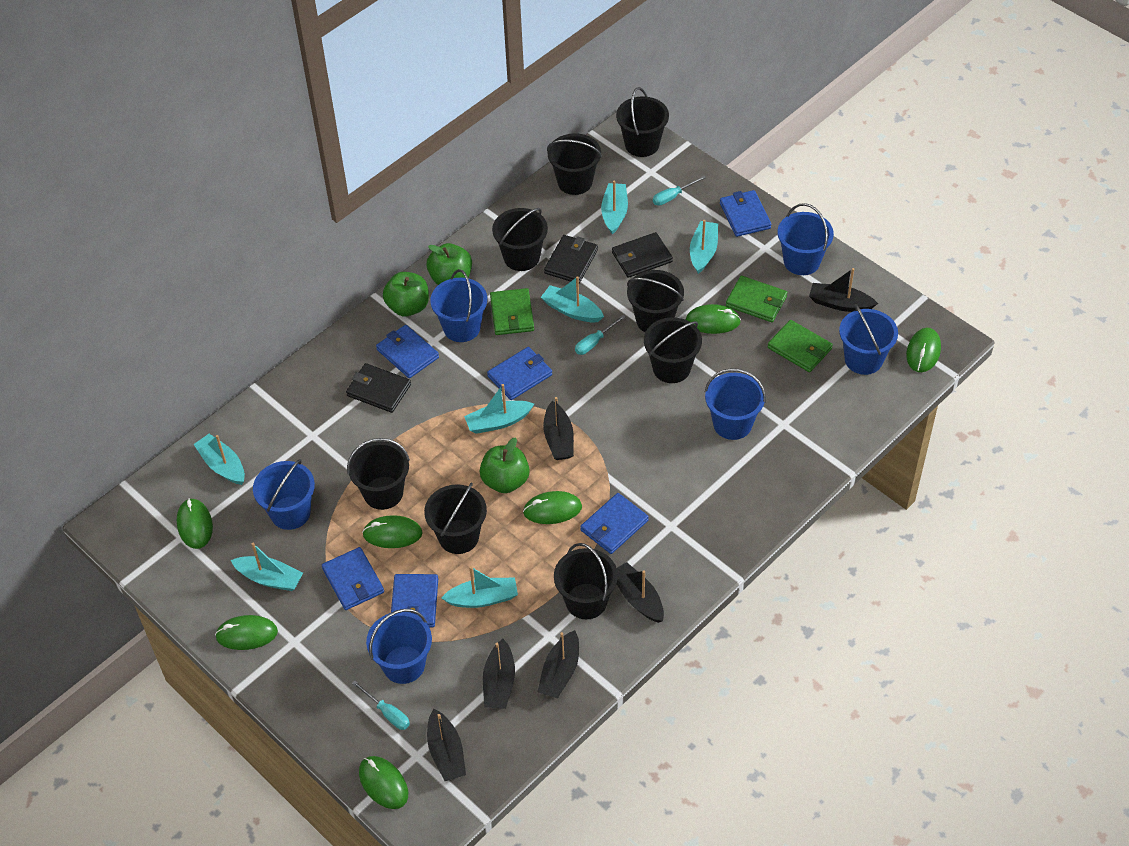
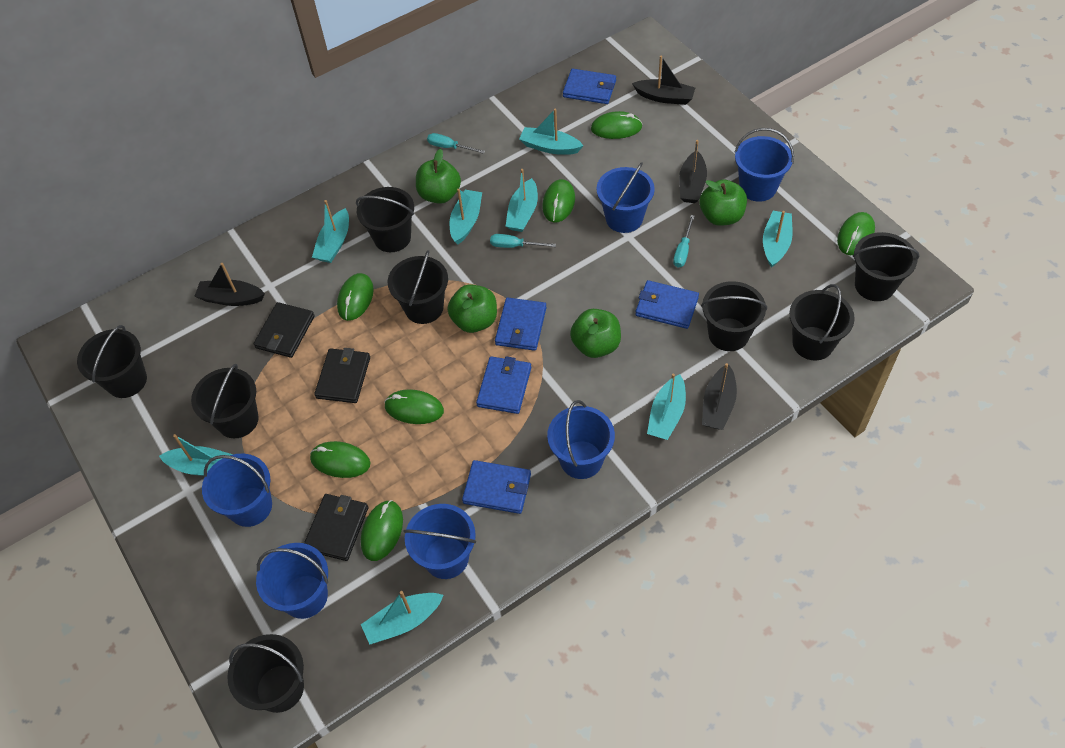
black boat: [427,709,466,781] [483,639,515,709] [537,630,579,699] [543,397,574,460] [617,562,664,623] [809,268,878,312] = 6 -> [194,263,265,306] [632,56,695,105] [679,140,707,203] [702,363,737,430] = 4
blue wallet: [322,547,384,610] [376,325,439,378] [391,574,438,627] [487,347,552,400] [580,493,649,554] [720,190,771,237] = 6 -> [462,460,531,514] [476,356,531,414] [495,297,547,351] [563,69,616,104] [635,280,699,329] = 5
green apple: [383,272,429,316] [426,243,472,285] [480,437,530,493] = 3 -> [416,149,461,204] [447,284,497,333] [570,309,621,358] [699,179,747,226] = 4
green wallet: [490,288,534,335] [726,276,787,322] [767,320,833,372] = 3 -> none = 0
turquoise boat: [194,434,245,485] [231,542,303,591] [441,566,518,608] [464,384,534,434] [541,276,604,322] [601,180,628,235] [690,220,718,274] = 7 -> [159,434,234,476] [312,200,349,263] [361,591,444,645] [449,189,482,244] [505,169,538,232] [519,109,584,155] [647,374,686,440] [763,211,793,268] = 8

